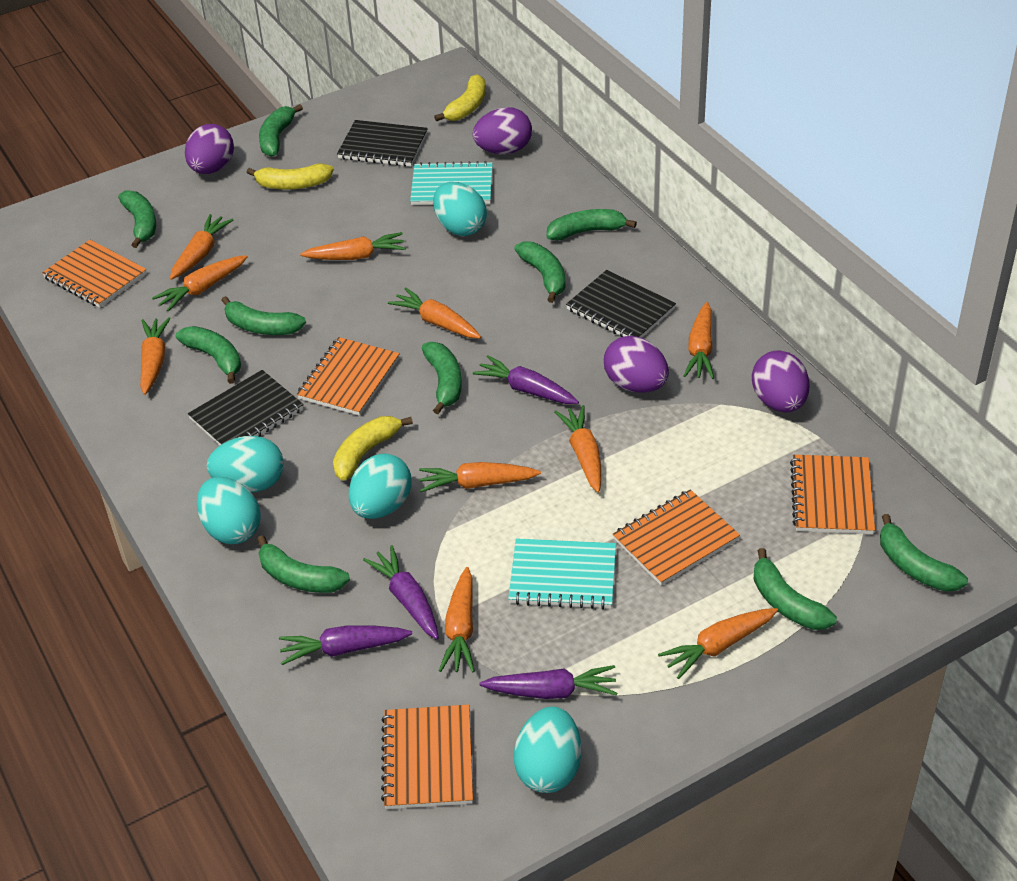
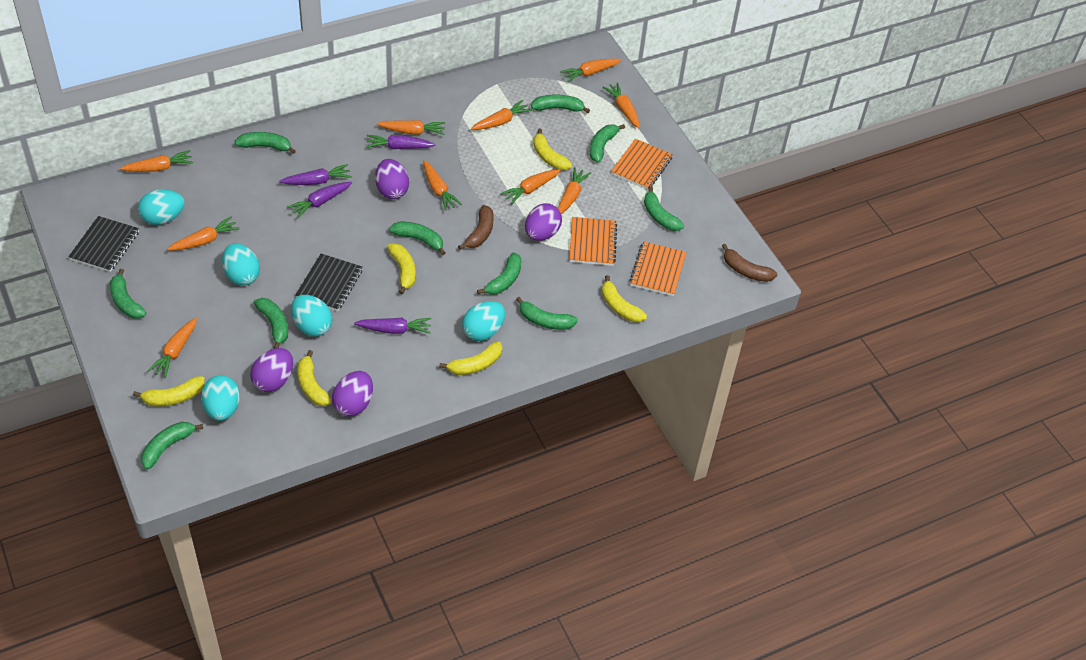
black notebook: [188,370,304,445] [337,120,428,166] [566,270,676,338] = 3 -> [68,216,139,272] [295,254,362,311] = 2
brown banana: none = 0 -> [458,205,493,250] [722,244,777,282] = 2
orange notebook: [42,240,147,308] [297,337,400,416] [381,705,473,809] [613,489,740,586] [790,455,875,534] = 5 -> [569,217,617,266] [611,139,673,190] [630,241,686,296] = 3
turquoise notebook: [410,161,493,205] [508,538,616,609] = 2 -> none = 0
yellow banana: [246,164,334,190] [333,416,413,481] [434,74,486,121] = 3 -> [133,376,205,406] [297,350,332,406] [387,243,415,294] [439,341,502,375] [533,129,572,170] [602,275,647,322] = 6

